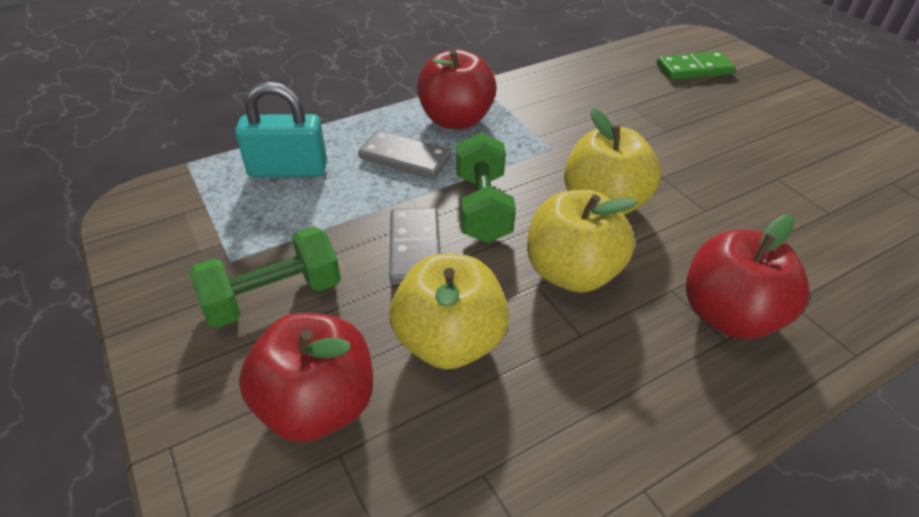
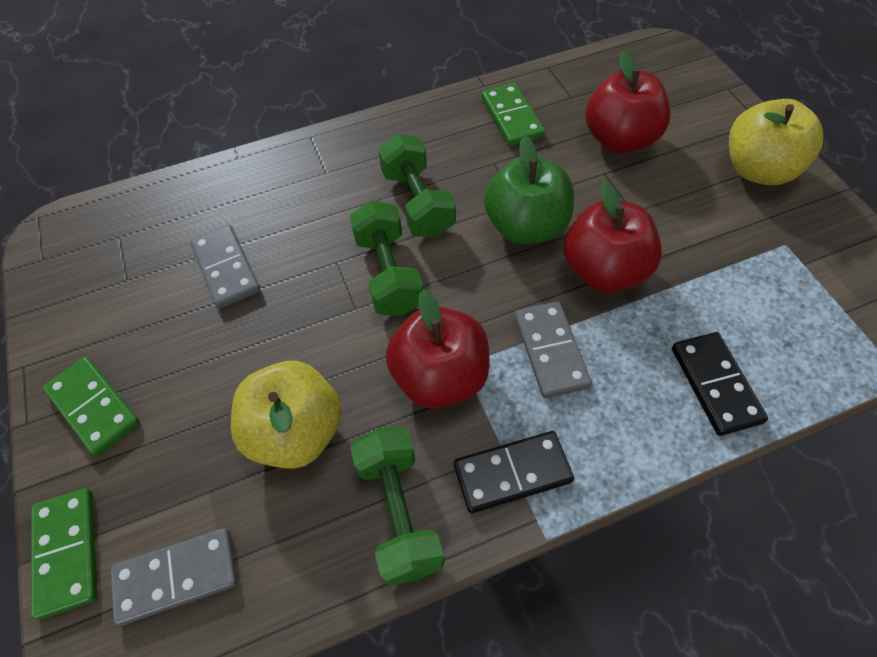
black domino: none = 0 -> [454,431,574,513] [672,332,768,436] = 2
green apple: none = 0 -> [484,136,574,245] = 1
green domino: [657,51,736,80] = 1 -> [31,488,98,620] [43,357,140,456] [481,83,545,146] = 3
green dumbbell: [189,227,341,328] [456,132,516,243] = 2 -> [350,200,423,316] [350,427,445,586] [378,134,456,238] = 3
grey domino: [358,130,451,179] [389,208,441,285] = 2 -> [111,528,238,626] [190,225,261,309] [515,301,592,398] = 3
turquoise padlock: [235,82,327,177] = 1 -> none = 0
yellow apple: [389,254,509,369] [527,190,638,293] [564,108,661,215] = 3 -> [231,361,342,469] [729,99,823,185] = 2

